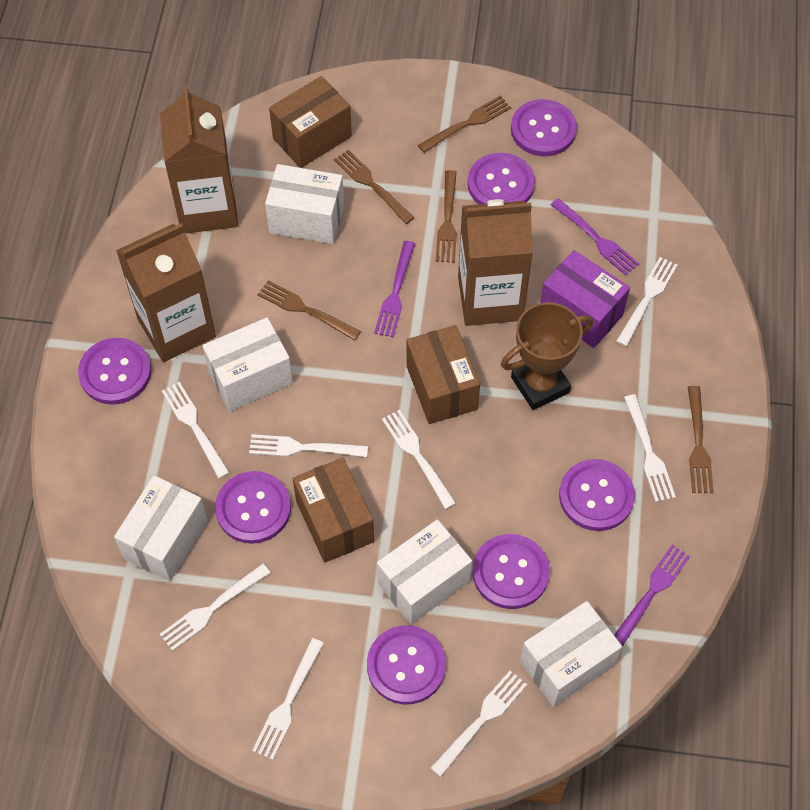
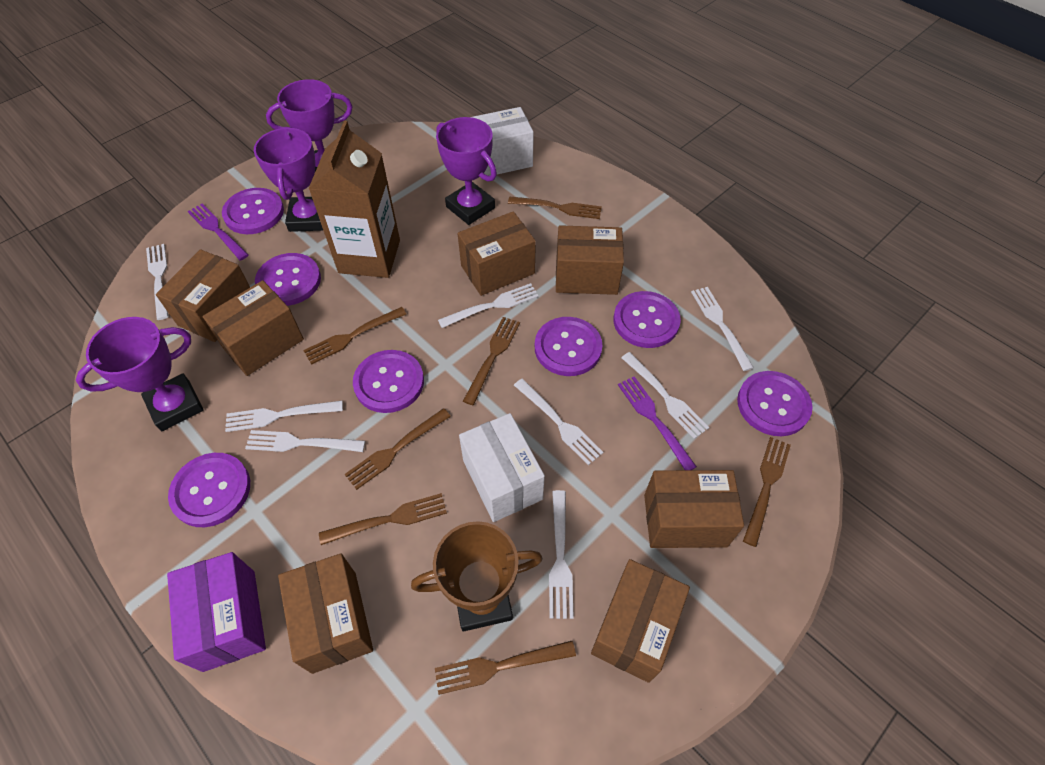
brown box: [269,76,352,168] [293,458,374,563] [406,325,480,424] = 3 -> [156,249,250,342] [203,280,304,376] [278,554,373,674] [457,211,536,296] [556,225,624,295] [591,559,690,683] [644,470,744,548] = 7
brown carton: [116,223,216,362] [160,86,238,234] [458,199,533,326] = 3 -> [308,121,400,278] = 1
brown fork: [258,280,361,340] [334,150,414,224] [418,96,511,153] [436,170,457,263] [688,386,714,493] = 5 -> [303,307,406,365] [319,493,447,545] [345,408,451,490] [435,641,576,695] [463,317,520,405] [508,196,602,219] [743,437,791,547] = 7
purple fork: [374,241,415,338] [551,198,639,275] [614,545,690,647] = 3 -> [187,204,249,261] [618,376,697,470] = 2
purple trophy: none = 0 -> [76,317,203,431] [254,127,323,232] [266,79,353,172] [436,117,497,225] = 4
white box: [114,475,208,582] [202,317,293,412] [265,164,344,244] [377,519,472,625] [520,601,622,707] = 5 -> [459,413,545,522] [472,107,534,176] = 2

